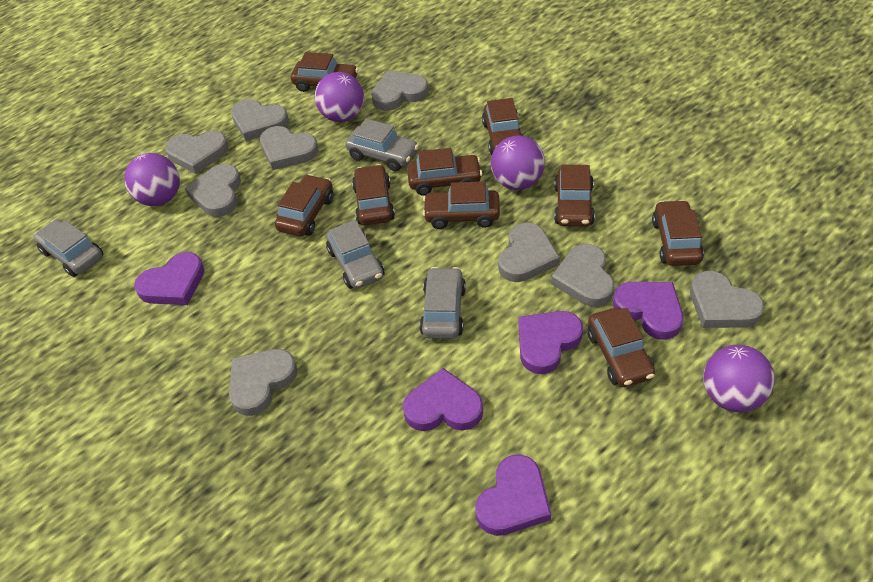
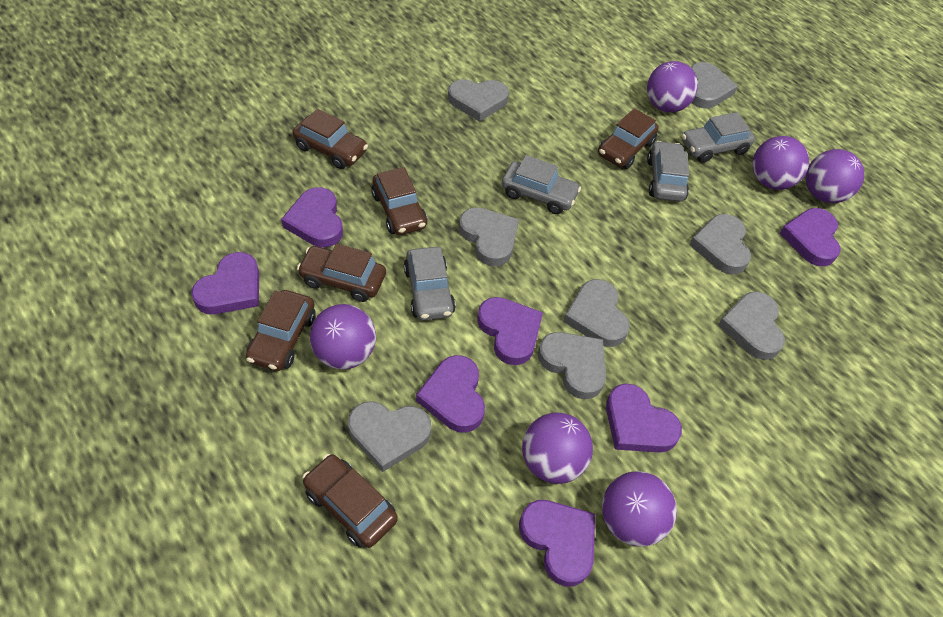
brown car: [275,174,334,236] [291,52,358,92] [352,164,395,226] [407,148,482,195] [423,181,500,229] [482,98,523,155] [554,165,595,227] [587,307,655,387] [652,200,704,266] = 9 -> [246,290,316,371] [293,109,368,169] [297,244,386,302] [302,454,398,548] [371,167,427,235] [598,108,659,169] = 6
grey heart: [165,131,229,174] [185,164,241,217] [229,349,297,416] [231,99,289,141] [260,126,319,170] [371,70,428,111] [498,223,560,282] [551,244,614,307] [690,271,764,328] = 9 -> [348,401,431,472] [448,79,509,122] [459,207,519,266] [538,332,606,399] [563,279,630,347] [689,214,751,275] [691,62,738,108] [718,292,785,360] = 8
purple ball: [124,153,180,206] [315,72,364,122] [491,136,545,190] [703,345,775,412] = 4 -> [310,304,376,370] [522,412,593,484] [602,471,677,547] [647,61,698,113] [752,136,809,190] [806,149,864,203] = 6
purple heart: [134,252,204,305] [403,368,483,431] [475,455,551,536] [519,311,583,374] [613,282,683,340] = 5 -> [191,252,259,314] [281,187,343,247] [416,355,485,433] [477,297,543,365] [519,500,595,586] [606,383,682,453] [779,208,841,266] = 7

